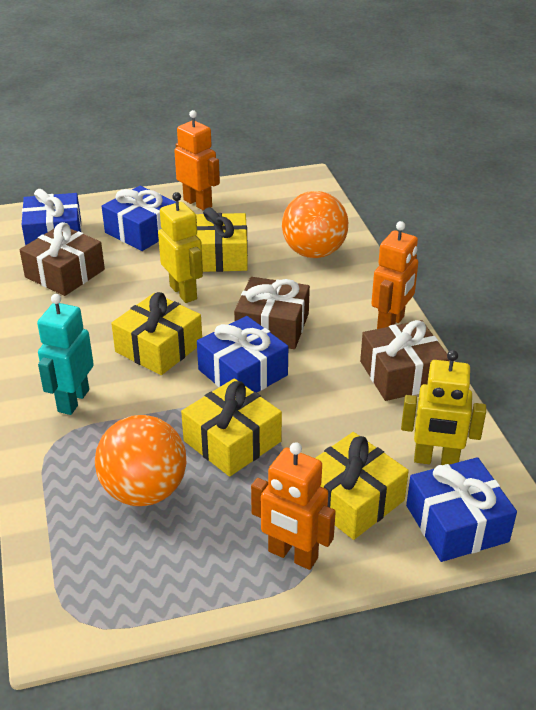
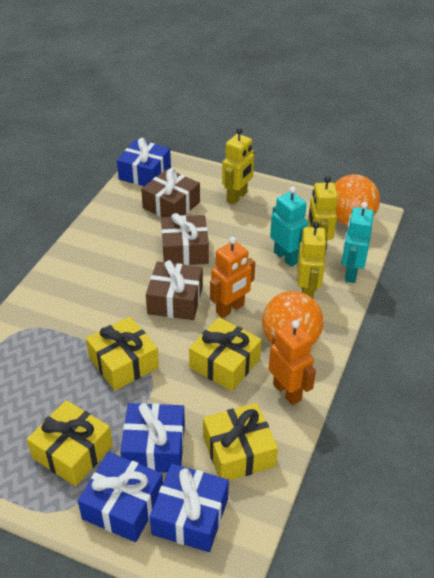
orange robot: [174,110,220,211] [251,442,336,570] [371,221,418,329] = 3 -> [210,237,255,318] [269,320,316,405] = 2
turquoise robot: [37,294,94,415] = 1 -> [270,187,308,267] [342,202,374,283] = 2
yellow robot: [158,192,203,303] [401,350,486,465] = 2 -> [222,128,255,205] [297,221,327,298] [308,176,338,254] = 3

